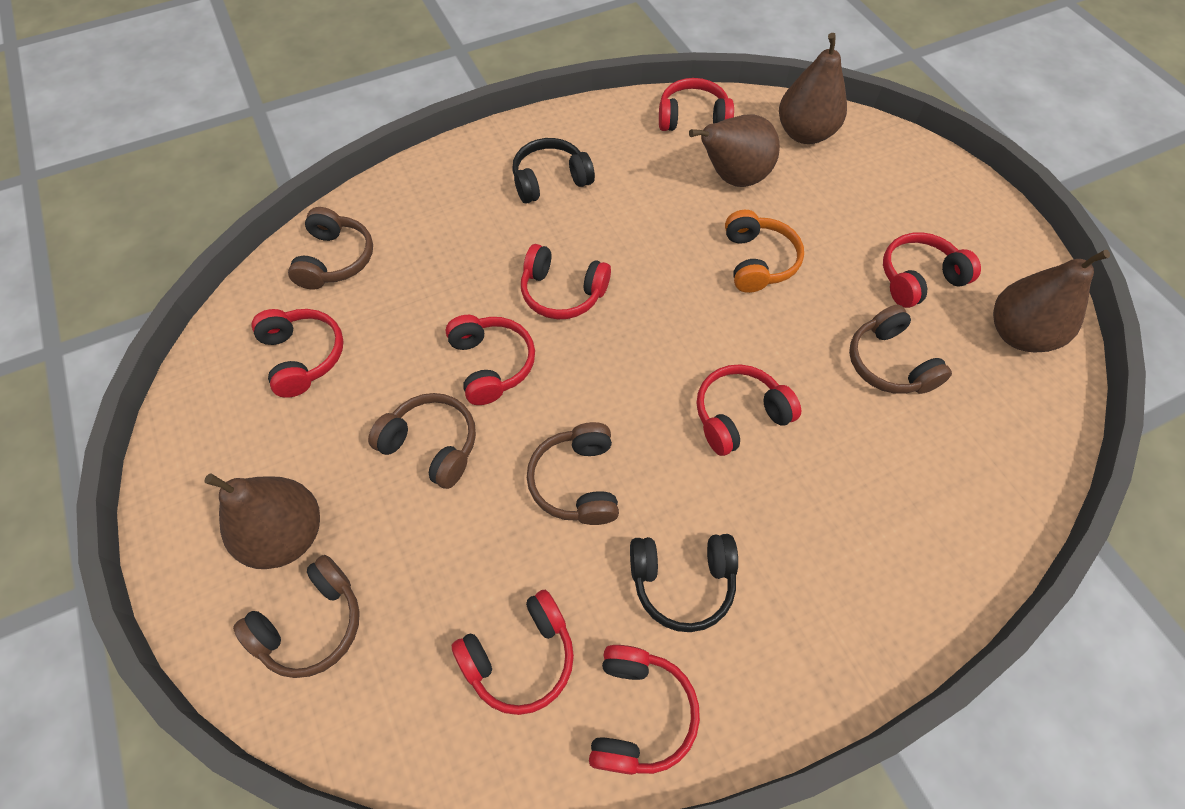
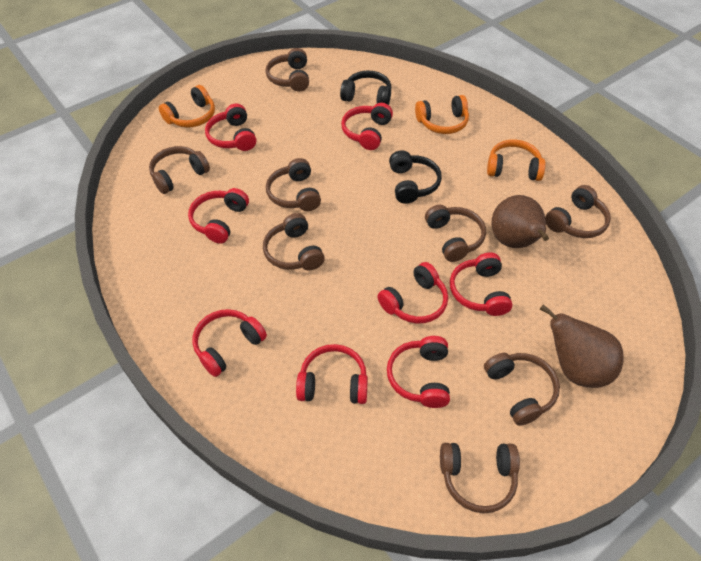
brown headphones: [233,555,360,678] [288,207,373,290] [368,393,476,489] [527,422,619,525] [849,305,952,394] = 5 -> [149,146,210,194] [263,213,325,270] [266,48,309,91] [266,158,321,211] [425,205,486,262] [440,443,520,513] [484,353,560,426] [545,185,611,238] = 8
brown pear: [204,474,320,569] [689,115,780,187] [779,33,847,144] [993,249,1110,352] = 4 -> [492,195,549,248] [540,304,624,388] = 2
orange headphones: [725,210,804,293] = 1 -> [159,85,215,128] [415,95,469,134] [487,140,546,181] = 3

